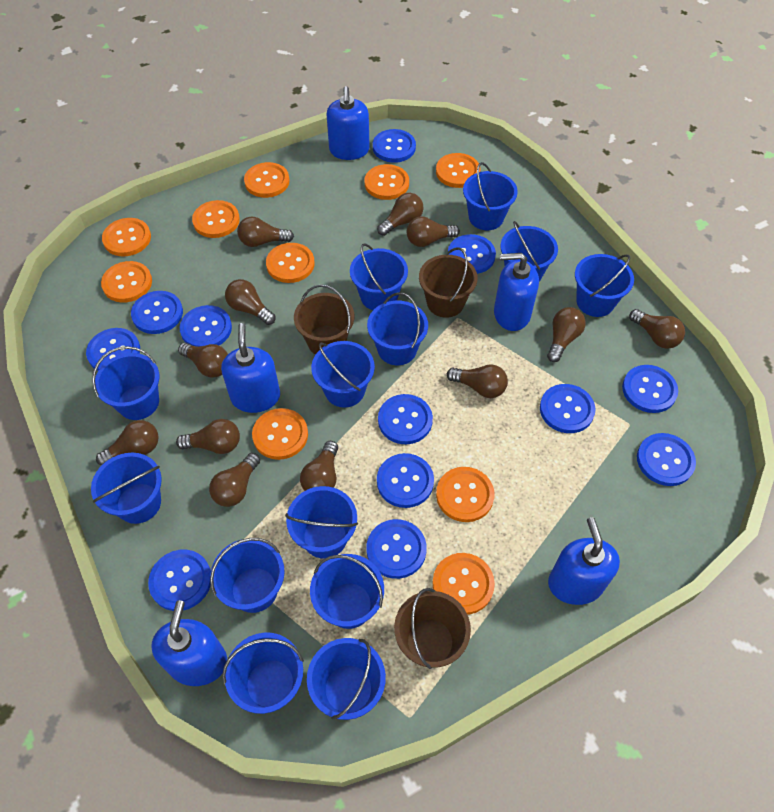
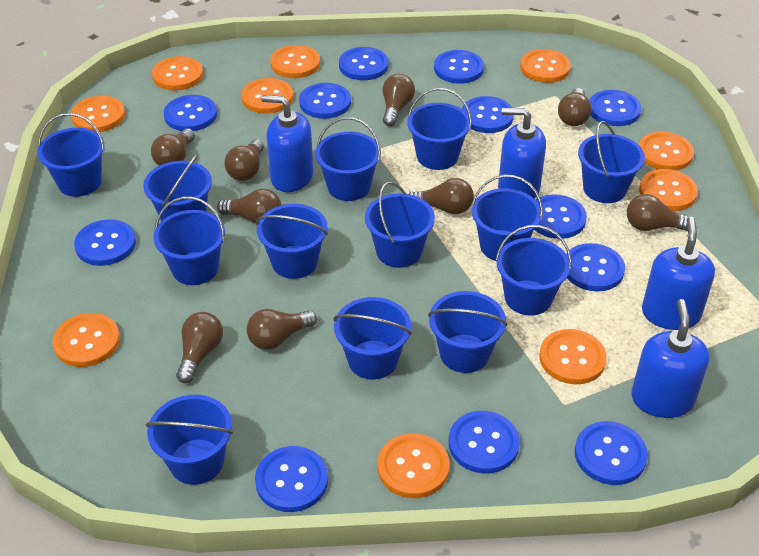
blue soap dispenser: [151,600,227,686] [221,323,280,413] [326,86,370,160] [494,253,539,331] [548,517,620,605] = 5 -> [261,95,313,192] [498,108,546,199] [631,299,709,418] [642,216,715,330] = 4
brown bucket: [294,284,354,355] [394,588,471,669] [419,247,478,318] = 3 -> none = 0
brown light bulb: [96,420,159,465] [176,419,240,454] [178,343,228,377] [209,453,260,507] [225,279,276,325] [237,217,294,247] [300,441,338,491] [377,193,423,236] [407,217,460,247] [447,364,508,398] [547,307,586,362] [629,309,685,349] = 12 -> [151,128,195,166] [176,312,223,383] [217,189,281,224] [224,139,264,181] [247,309,317,350] [383,74,415,126] [409,178,474,214] [558,88,592,126] [627,194,691,231] = 9

